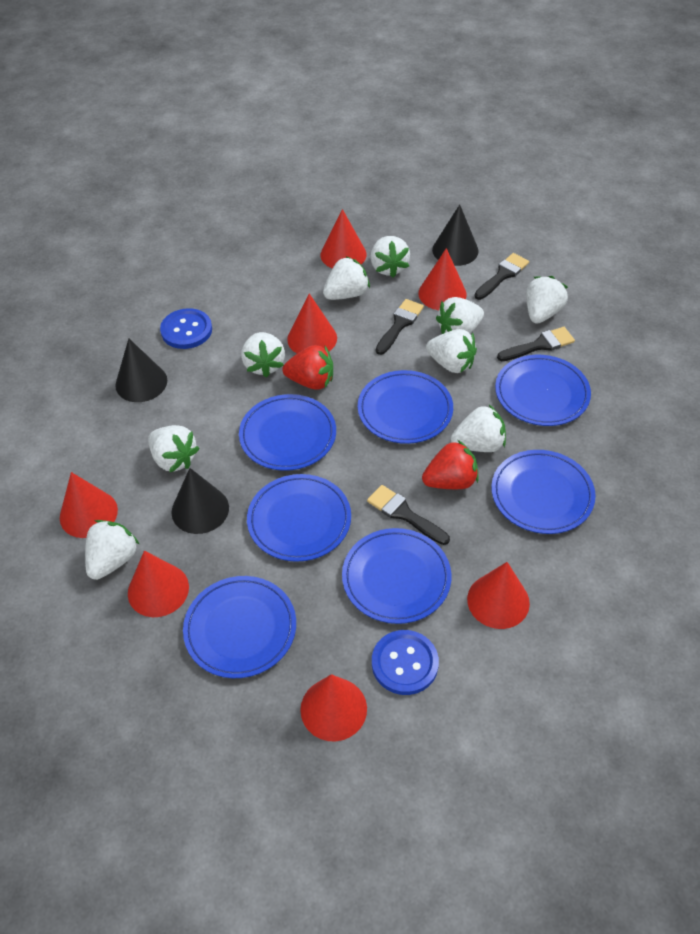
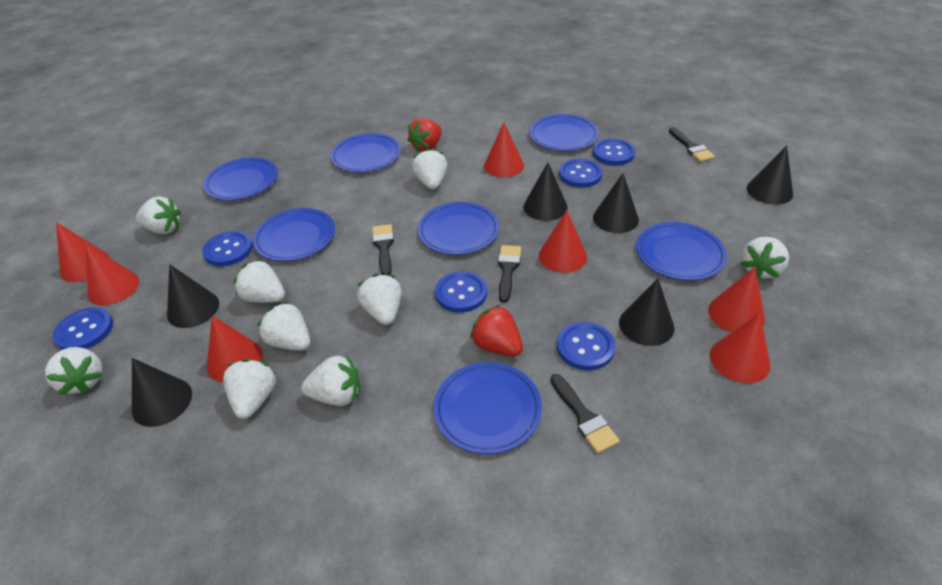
black cone: [115,338,167,402] [171,468,229,534] [432,204,479,266] = 3 -> [132,358,192,427] [167,264,219,328] [523,162,568,221] [593,173,639,233] [619,278,674,346] [747,145,793,205] = 6
blue button: [160,308,212,349] [372,630,439,695] = 2 -> [53,307,113,350] [202,231,253,266] [435,271,487,313] [557,322,615,370] [559,159,603,187] [593,139,635,166] = 6

